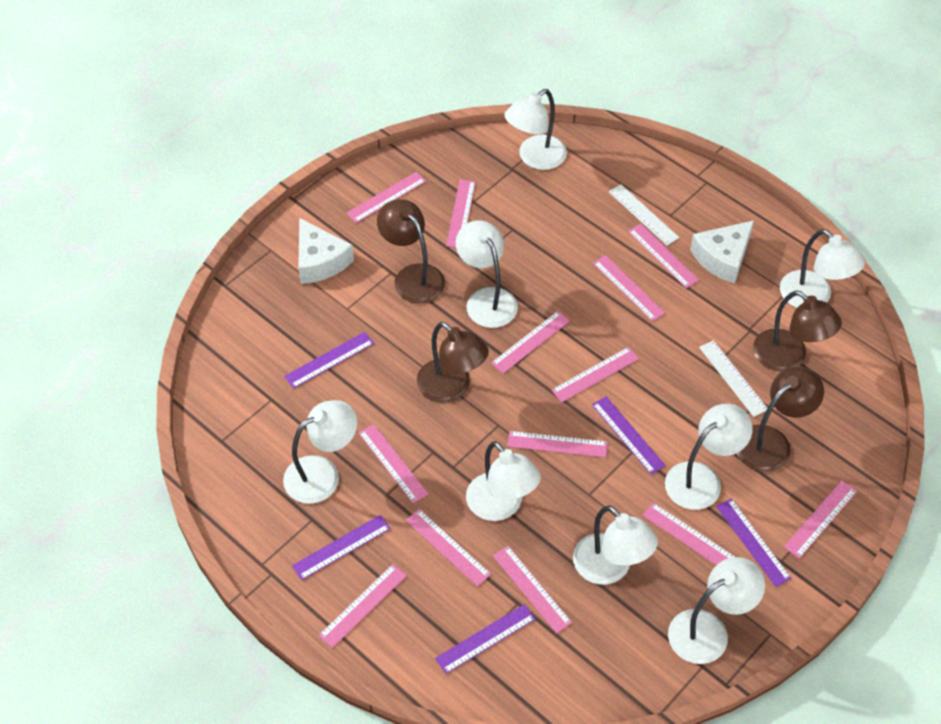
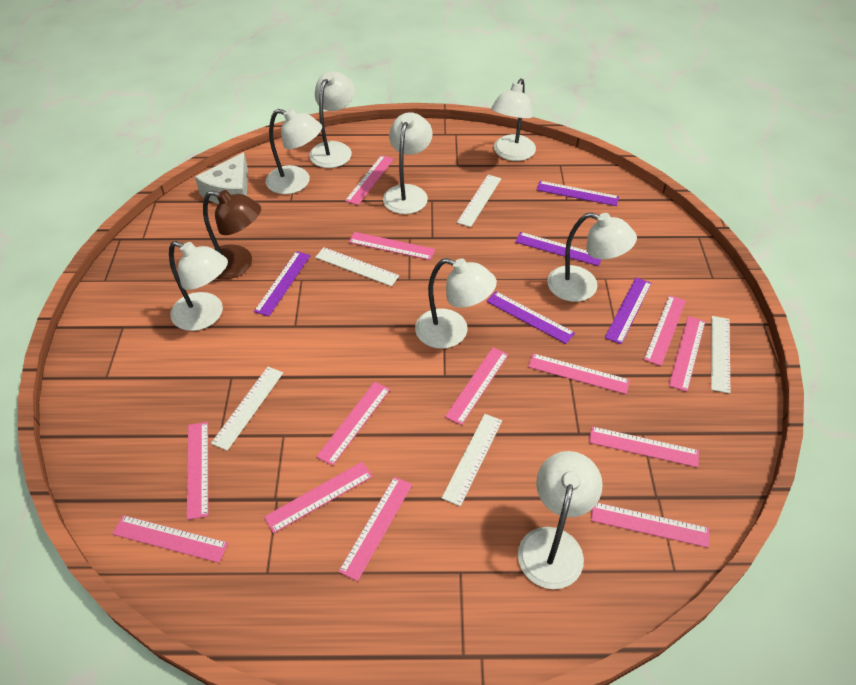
brown lamp: [377,199,445,303] [417,322,489,403] [737,367,824,472] [753,290,842,372] = 4 -> [203,190,261,279] = 1
white cheese: [298,218,354,284] [690,220,754,284] = 2 -> [195,152,248,204] = 1
white ruler: [609,184,679,245] [699,340,767,417] = 2 -> [211,367,283,451] [315,247,399,286] [442,414,502,506] [457,175,501,227] [711,316,730,393] = 5

